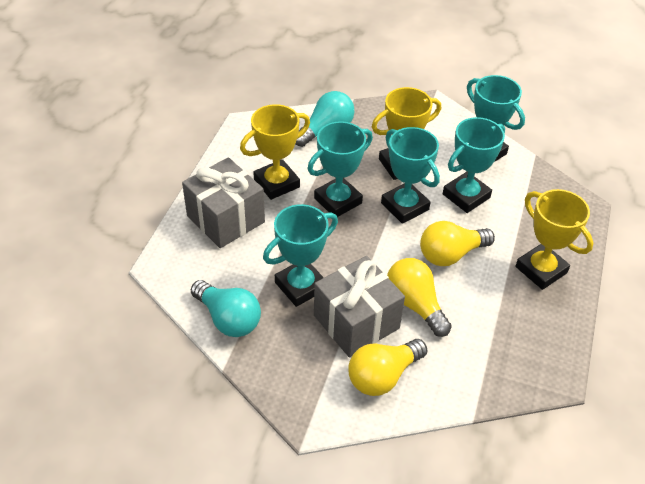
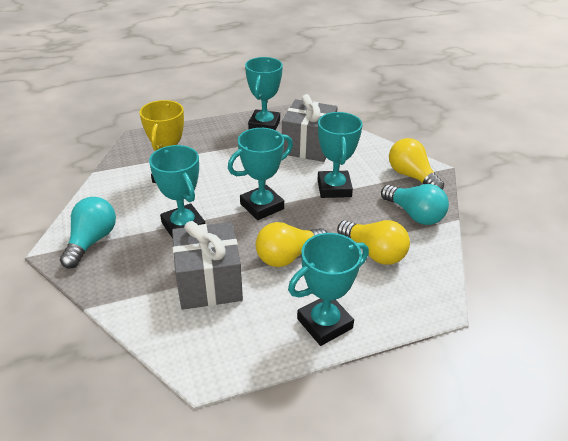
yellow trophy: [240,104,310,200] [372,87,441,180] [516,189,593,290] = 3 -> [139,100,184,183] = 1

